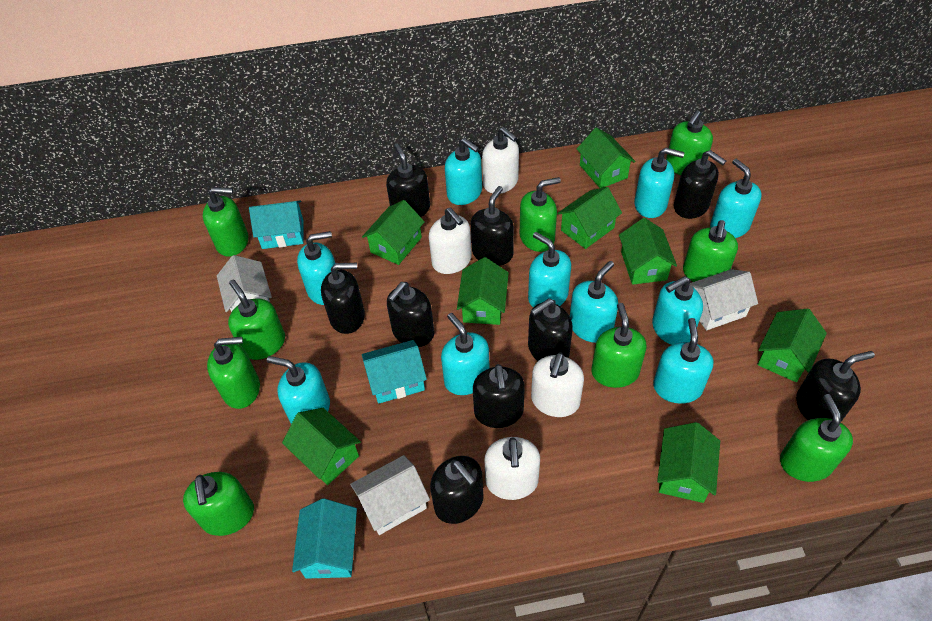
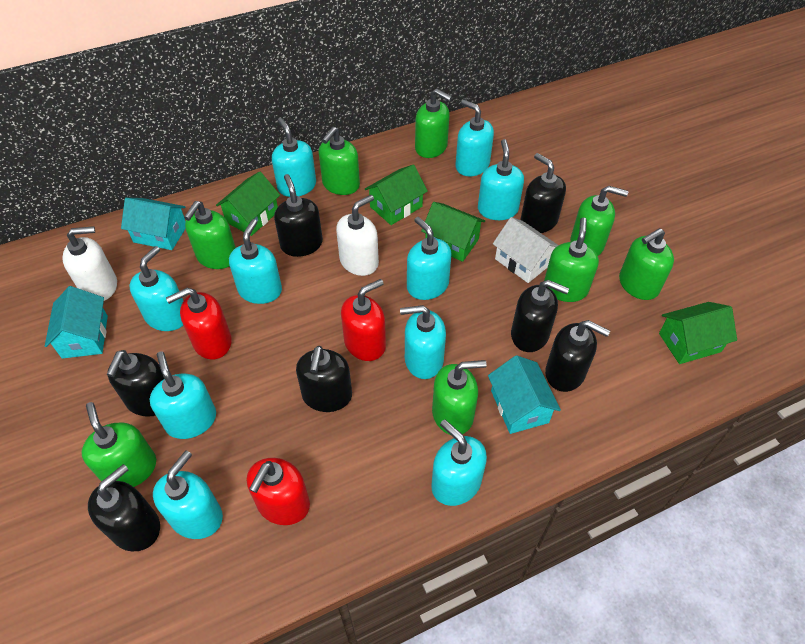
black soap dispenser: [321,263,365,334] [386,144,430,217] [387,282,434,347] [430,456,484,524] [471,186,514,266] [473,364,525,428] [528,298,573,361] [674,150,726,219] [796,351,875,422] = 9 -> [88,464,160,551] [107,350,164,417] [274,174,323,257] [296,346,352,412] [511,280,569,352] [520,153,566,233] [545,320,610,392] = 7
green house: [282,408,361,485] [362,200,425,265] [457,257,509,325] [557,187,622,249] [577,127,636,188] [619,218,677,285] [657,422,720,503] [757,309,827,382] = 8 -> [216,171,280,236] [365,164,428,225] [421,202,485,262] [659,302,737,364] = 4
green soap dispenser: [183,472,254,536] [203,187,248,257] [207,337,260,409] [228,280,285,360] [520,177,561,252] [591,303,647,388] [666,110,713,175] [683,220,738,282] [780,394,853,482] = 9 -> [81,402,156,487] [184,201,236,269] [319,127,360,195] [415,89,452,158] [432,360,487,435] [544,217,599,302] [570,186,628,256] [619,228,674,300] = 8
red soap dispenser: none = 0 -> [166,288,232,360] [247,458,310,525] [341,279,386,361] = 3
white house: [217,255,272,312] [350,455,430,535] [690,269,758,330] = 3 -> [493,217,559,283] = 1
white soap dispenser: [429,207,472,274] [482,127,519,194] [484,437,540,500] [531,353,584,417] = 4 -> [62,226,117,301] [336,195,379,276] = 2

